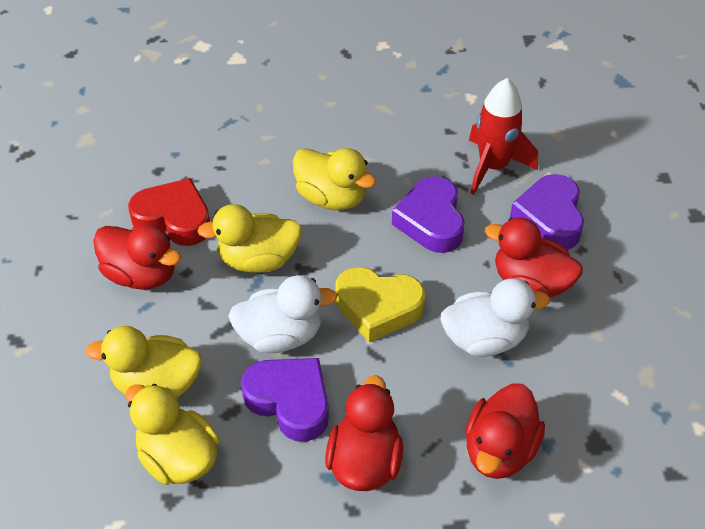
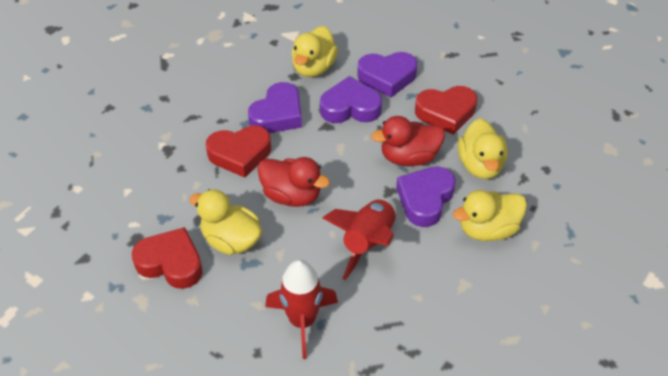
purple heart: [241,358,329,442] [392,176,465,253] [510,174,584,250] = 3 -> [248,82,302,133] [320,76,382,123] [357,52,417,98] [396,166,456,227] = 4
red duck: [93,224,181,290] [325,375,403,491] [465,384,545,479] [485,218,583,297] = 4 -> [258,157,330,207] [371,116,445,166] = 2
red heart: [128,178,210,246] = 1 -> [132,227,203,289] [206,125,271,178] [415,86,477,135] = 3
red rocket: [469,78,538,195] = 1 -> [265,260,338,359] [322,198,396,280] = 2
white duck: [228,275,338,353] [441,278,550,357] = 2 -> none = 0
yellow heart: [335,267,425,342] = 1 -> none = 0

